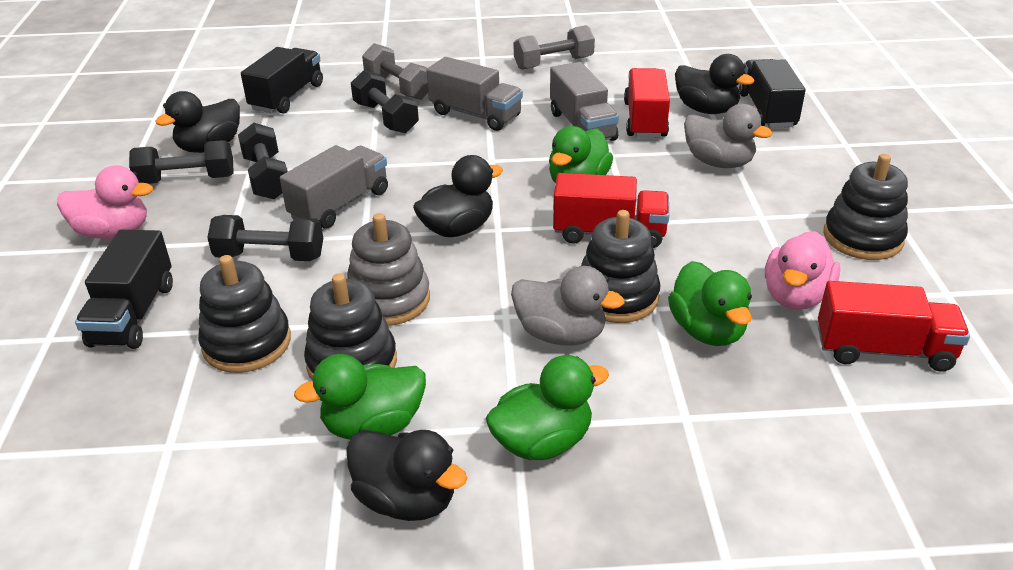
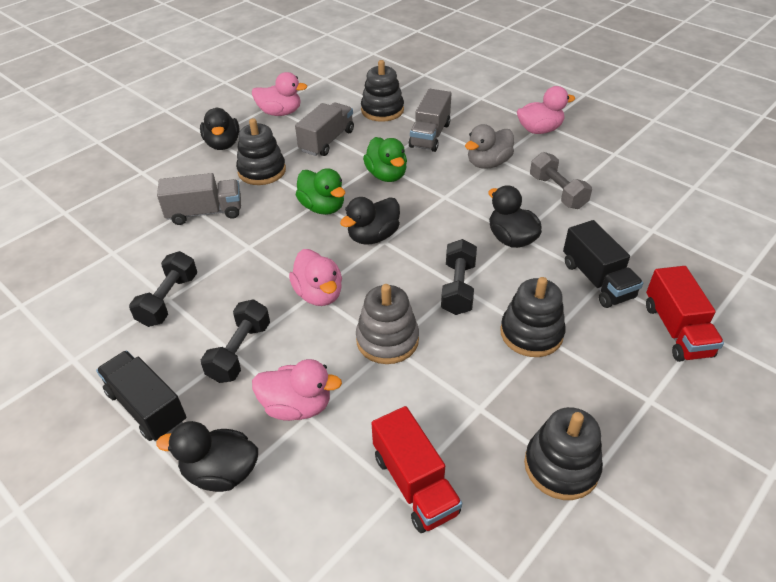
black dumbbell: [129,140,234,184] [207,215,323,261] [238,123,288,200] [351,70,419,133] = 4 -> [129,251,197,327] [201,299,270,383] [441,239,477,315] = 3
black truck: [75,230,173,349] [241,47,323,114] [739,59,806,128] = 3 -> [96,351,186,441] [563,220,643,308] = 2
green duck: [294,354,426,440] [486,355,609,460] [549,126,613,183] [668,261,752,346] = 4 -> [295,168,345,215] [363,137,407,182] = 2
grey duck: [511,266,624,346] [684,104,772,168] = 2 -> [465,124,514,169] = 1
grey dumbbell: [362,43,428,100] [514,25,595,70] = 2 -> [530,152,592,209] = 1
pink duck: [57,165,153,239] [765,231,840,310] = 2 -> [252,72,307,116] [252,359,342,421] [289,249,342,306] [517,86,575,134] = 4
red truck: [553,173,669,248] [624,68,670,138] [818,281,970,372] = 3 -> [372,406,462,533] [646,266,724,362] = 2

